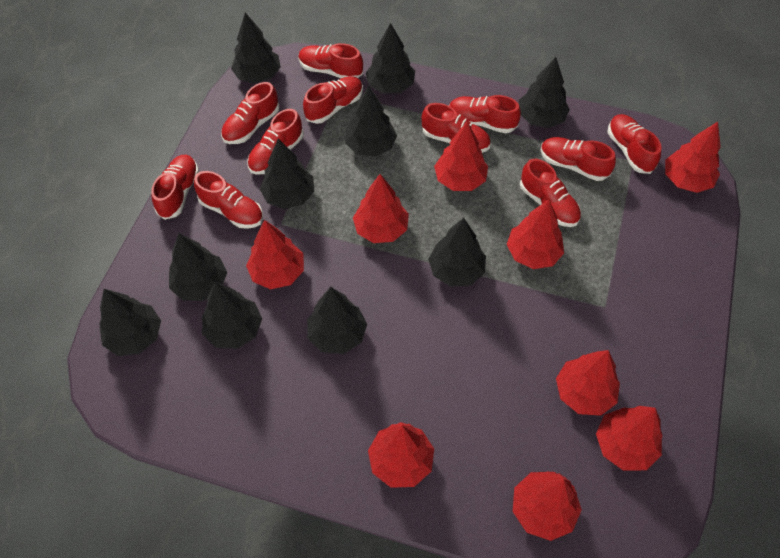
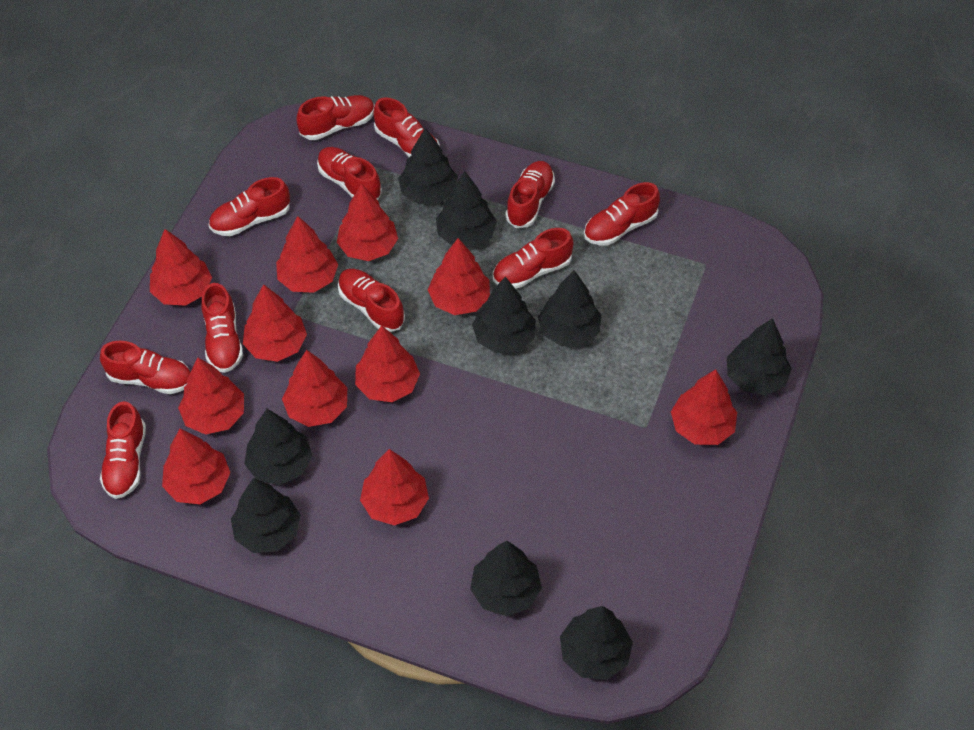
black tree: [99,289,161,356] [169,233,227,301] [202,282,262,349] [231,12,281,83] [260,139,314,209] [307,287,367,354] [345,86,397,157] [366,23,415,93] [428,218,486,287] [519,57,570,128] = 10 -> [231,478,301,553] [245,409,312,485] [398,128,458,204] [436,171,497,248] [470,541,542,616] [472,277,536,353] [538,270,601,346] [560,606,633,680] [727,318,792,395] = 9
red tree: [246,220,304,289] [353,174,409,243] [368,422,434,488] [434,121,488,191] [506,200,564,269] [513,471,582,541] [556,350,620,416] [596,406,663,471] [665,122,721,193] = 9 -> [150,229,212,306] [162,429,230,504] [178,357,244,435] [243,284,307,362] [276,216,338,293] [282,350,347,427] [337,183,398,261] [355,325,420,402] [360,449,429,526] [428,238,490,315] [671,369,737,445] = 11

